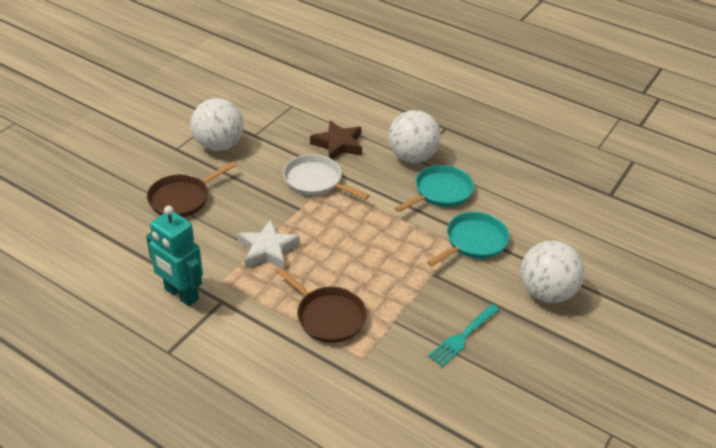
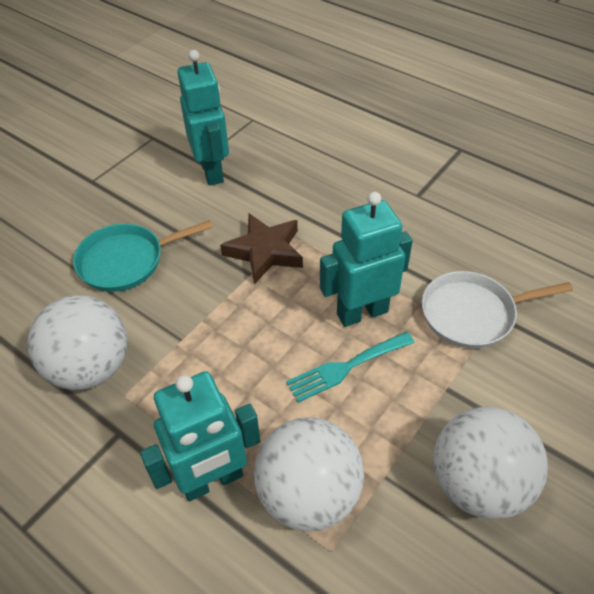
brown pan: [147,162,236,217] [275,267,367,343] = 2 -> none = 0
turquoise pan: [395,165,474,212] [427,212,510,267] = 2 -> [73,220,213,292] = 1
turquoise robot: [146,206,203,306] = 1 -> [140,372,260,501] [177,50,229,185] [320,192,413,327] = 3
white star: [237,219,300,270] = 1 -> none = 0

